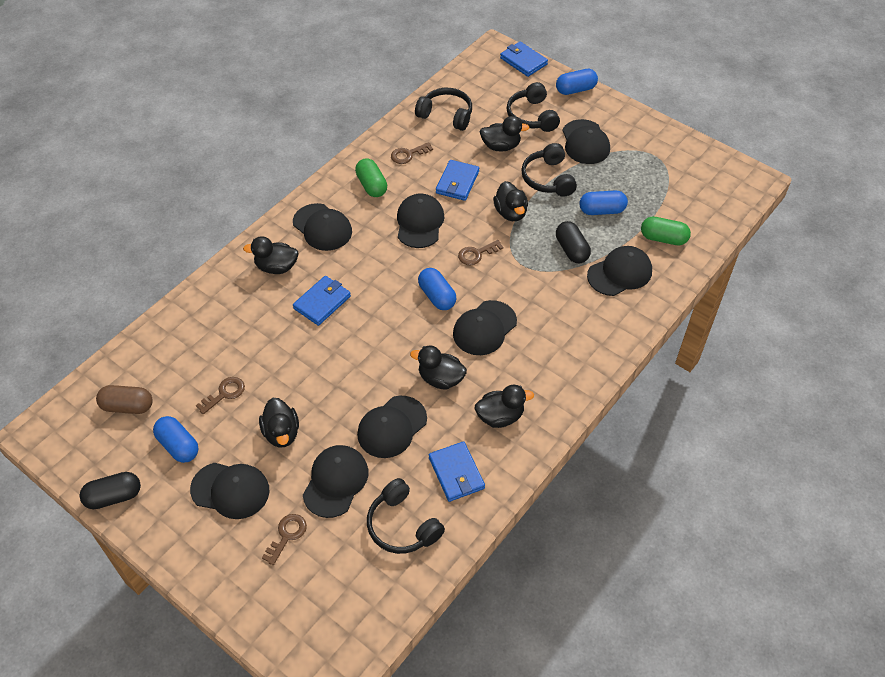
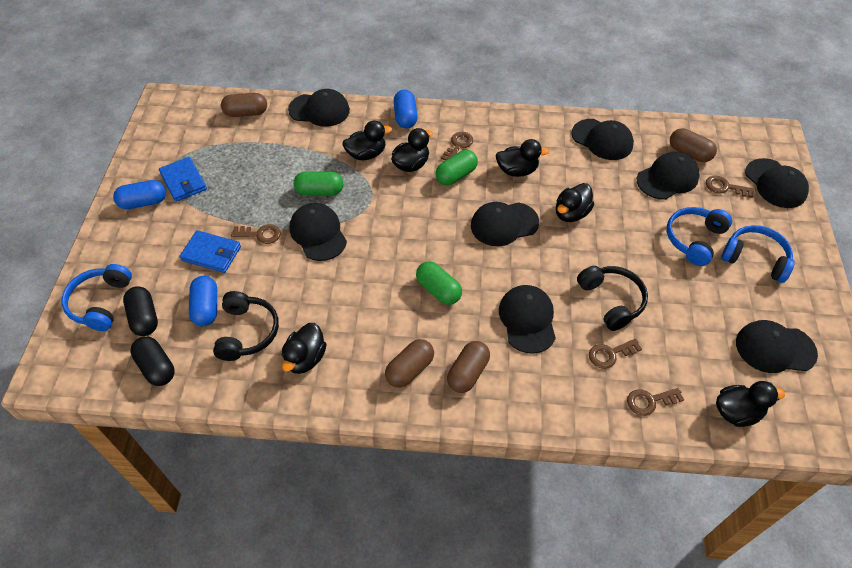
black headphones: [367,478,445,554] [415,88,472,131] [507,82,560,132] [521,143,577,196] = 4 -> [213,291,279,361] [577,266,648,331] = 2
blue capsule: [153,416,199,463] [418,268,456,310] [556,69,598,95] [579,191,628,215] = 4 -> [113,180,166,209] [189,276,217,326] [394,90,418,128] = 3
blue headphones: none = 0 -> [61,264,132,331] [667,207,732,266] [721,225,795,283] = 3
blue wallet: [293,276,351,326] [429,441,485,502] [436,160,479,201] [500,41,548,77] = 4 -> [159,157,207,202] [180,230,241,273] = 2
brown capsule: [96,385,153,414] = 1 -> [221,93,267,117] [385,339,434,388] [447,341,490,393] [670,128,717,162] = 4
brown key: [196,377,245,414] [262,514,307,565] [391,142,433,164] [458,240,503,265] = 4 -> [231,224,281,244] [441,132,473,161] [589,338,642,369] [627,388,684,416] [706,176,754,198] = 5
green capsule: [355,158,387,197] [641,217,691,246] = 2 -> [294,172,343,196] [416,261,462,305] [436,150,478,185] = 3

